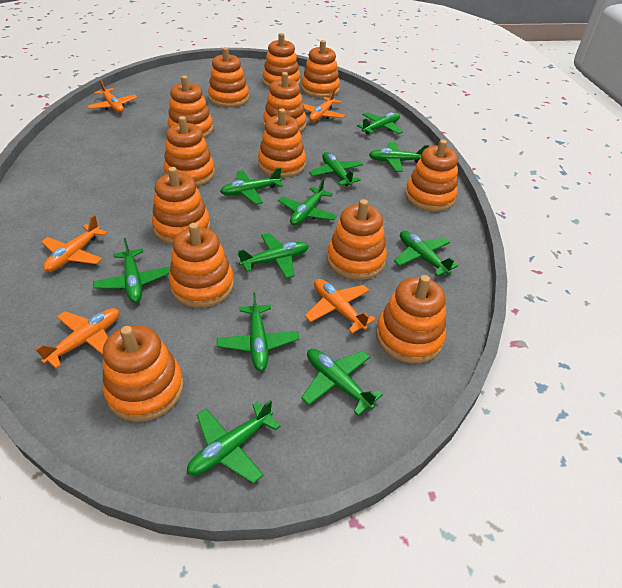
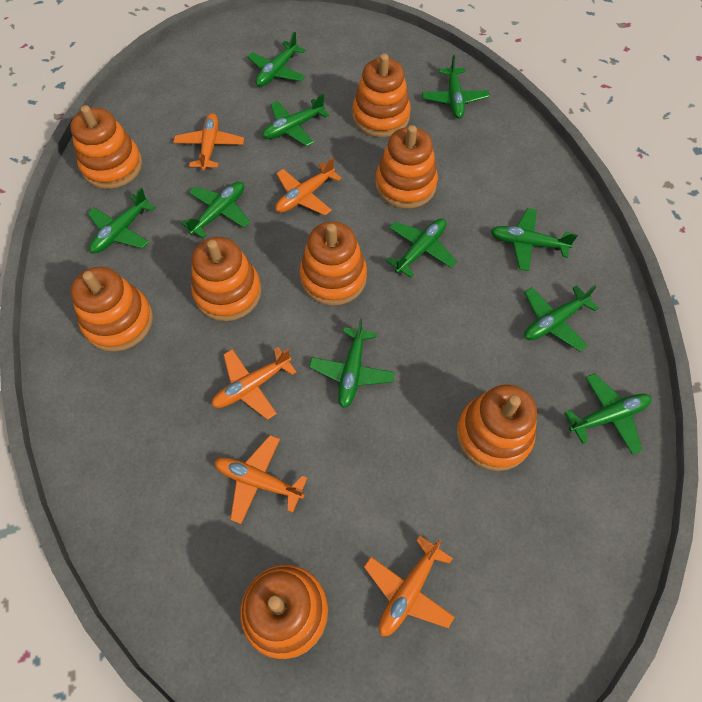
green plane: [93,238,170,303] [187,400,280,484] [217,292,299,371] [220,168,283,205] [238,233,309,279] [278,178,337,226] [301,349,383,416] [309,152,363,186] [357,112,403,135] [369,142,429,172] [394,231,458,276] = 11 -> [87,188,156,253] [181,182,250,239] [247,32,306,87] [262,94,329,146] [309,318,395,408] [386,218,457,278] [422,55,489,119] [491,208,578,271] [524,285,599,351] [564,373,652,454] = 10
orange stacking toy: [103,325,184,422] [152,167,211,245] [164,116,215,187] [167,75,213,138] [169,223,234,308] [208,47,249,107] [258,108,306,178] [262,33,300,88] [263,72,306,132] [301,40,340,98] [327,199,387,280] [376,275,446,363] [405,140,458,212] = 13 -> [70,105,142,189] [70,267,153,352] [191,237,262,321] [240,565,328,659] [299,221,367,306] [352,54,411,137] [375,125,438,209] [456,385,537,471] = 8

